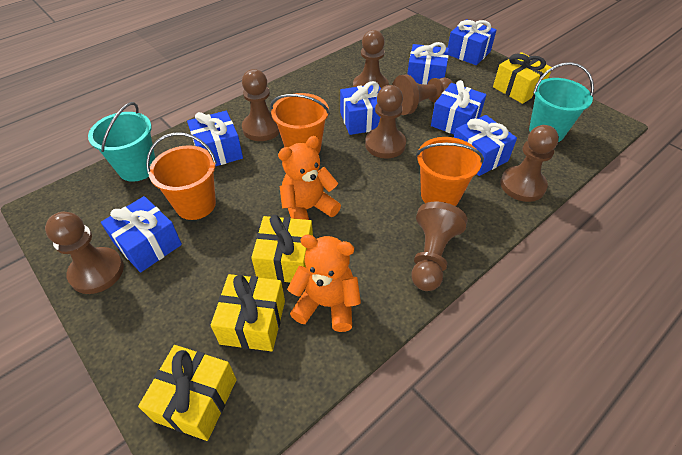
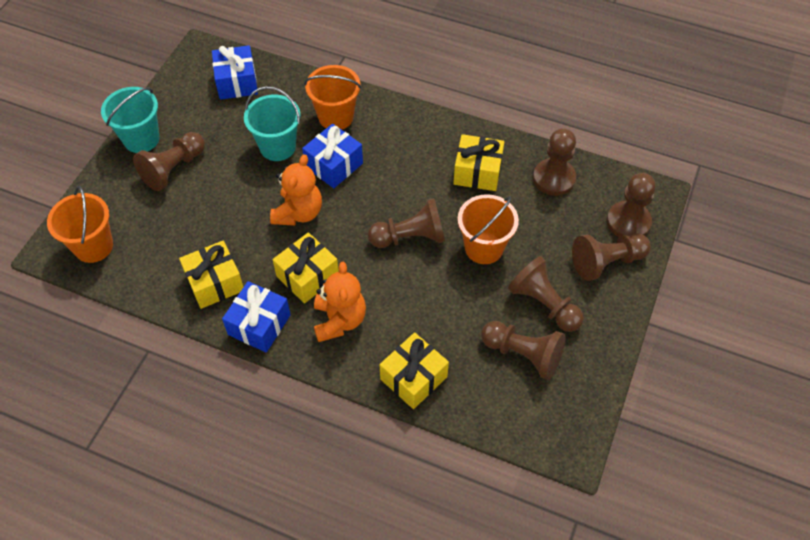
blue gift: [101,196,182,272] [187,111,243,166] [340,81,381,135] [407,42,449,84] [431,80,487,134] [448,19,497,65] [454,115,517,176] = 7 -> [212,45,258,100] [222,281,291,353] [302,124,363,188] = 3

